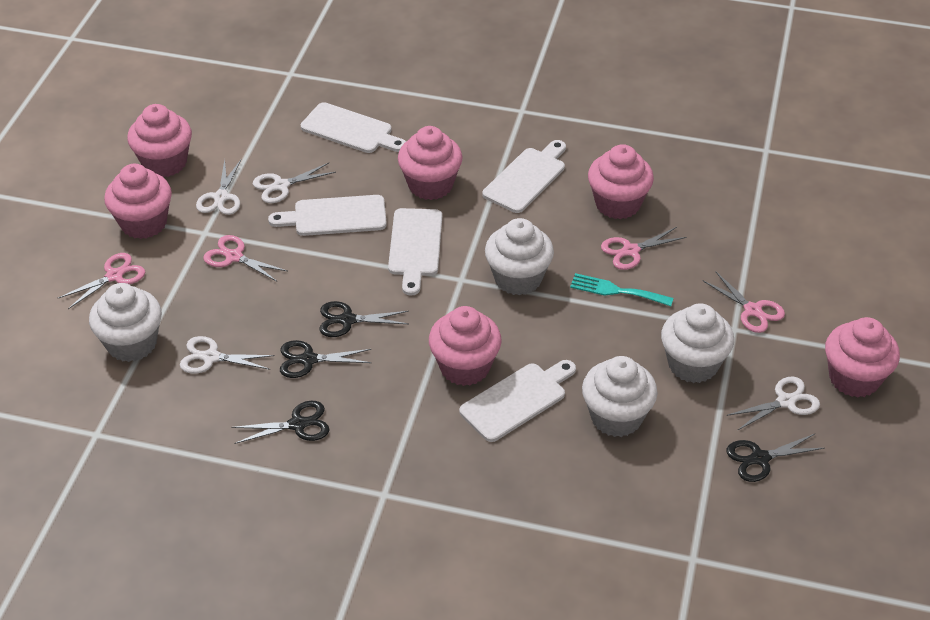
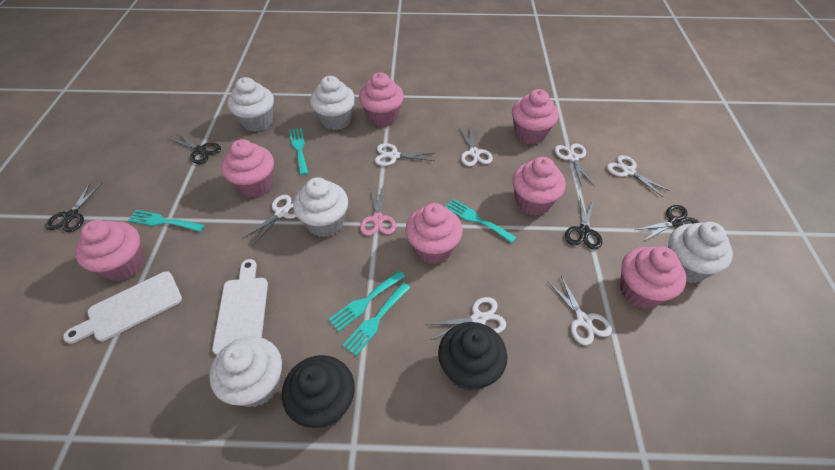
black cupcake: none = 0 -> [282,355,355,428] [438,322,508,391] = 2
pink cupcake: [104,164,172,239] [127,104,192,177] [398,126,463,200] [429,306,502,386] [588,144,654,219] [825,317,900,397] = 6 -> [75,220,145,281] [221,139,274,197] [359,72,404,127] [405,203,463,264] [512,89,559,144] [512,157,566,215] [620,246,686,309] = 7
pink scissors: [58,253,146,309] [203,235,287,282] [601,227,686,270] [702,271,785,333] = 4 -> [360,187,396,236] = 1
turquoise fork: [570,273,674,306] = 1 -> [128,210,204,232] [289,128,308,175] [328,270,405,332] [342,283,410,356] [445,199,516,243] = 5
white cupcake: [89,283,162,362] [485,218,554,296] [582,356,658,437] [661,303,734,383] = 4 -> [209,336,282,407] [228,77,274,132] [293,177,348,237] [310,76,355,130] [668,222,733,283] = 5
white cutting board: [268,195,387,236] [301,102,406,153] [388,208,442,295] [459,360,576,442] [483,140,566,213] = 5 -> [63,271,182,344] [212,259,268,355] = 2
white scissors: [180,336,275,374] [196,160,241,215] [253,163,336,203] [727,376,820,431] = 4 -> [242,195,297,245] [375,143,434,166] [427,297,506,340] [459,125,493,166] [547,276,612,345] [554,143,594,187] [607,155,670,197] = 7

